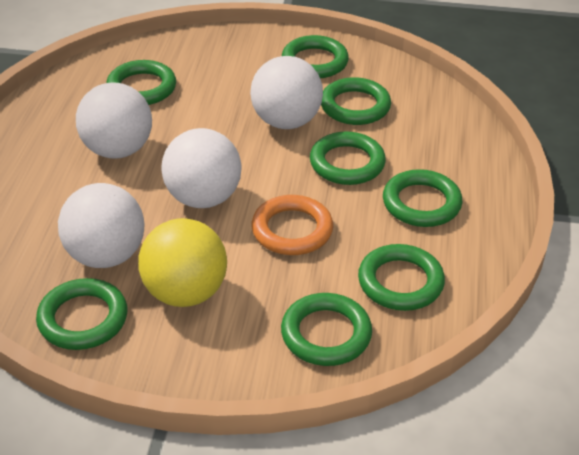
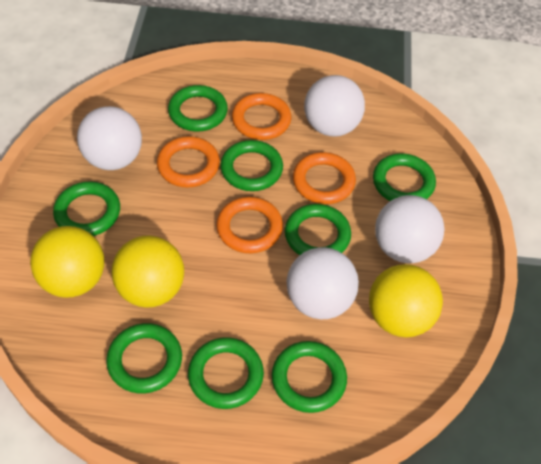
orange ring: [252,195,333,255] = 1 -> [157,136,220,188] [216,197,283,253] [232,93,291,140] [293,152,356,204] = 4
yellow ball: [138,218,227,307] = 1 -> [30,226,104,298] [112,236,184,308] [369,264,443,337] = 3

